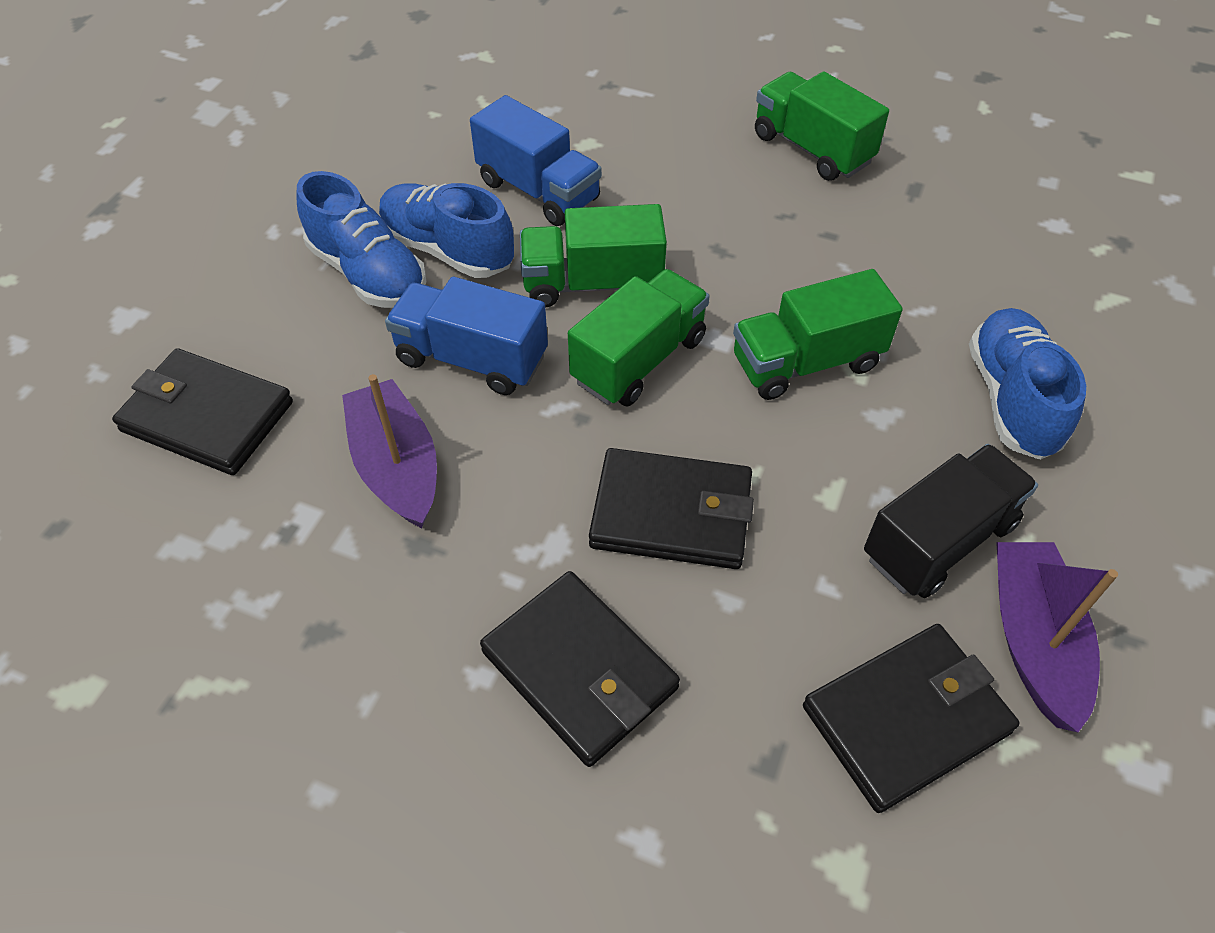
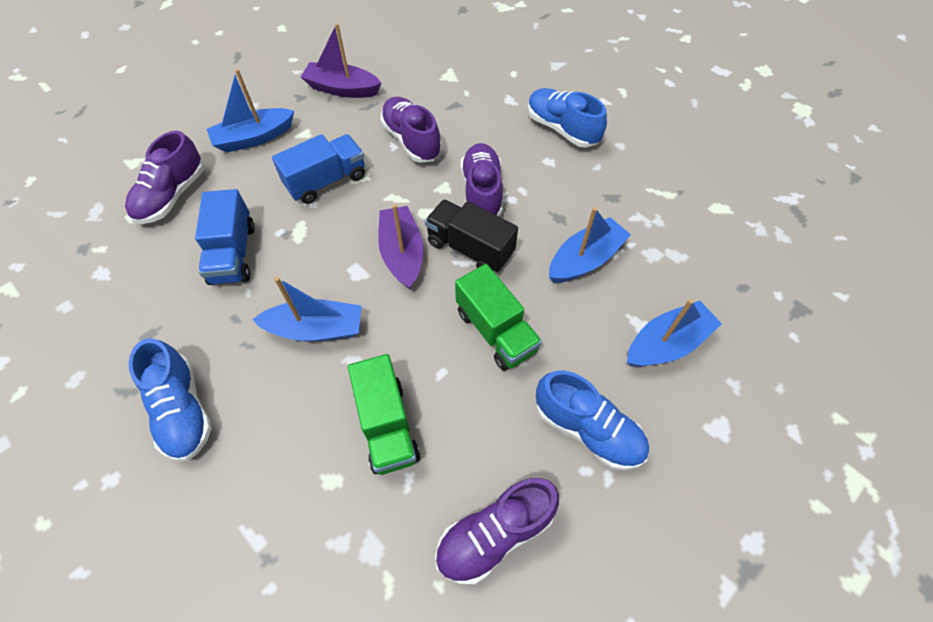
black wallet: [112,348,293,475] [480,571,680,767] [589,448,754,569] [803,624,1020,813] = 4 -> none = 0
blue boat: none = 0 -> [206,69,294,153] [252,277,361,342] [549,207,631,283] [627,299,722,367] = 4
green truck: [520,204,667,308] [568,269,710,407] [733,269,903,400] [755,71,889,181] = 4 -> [348,354,420,475] [455,264,542,371] = 2
purple shoe: none = 0 -> [125,131,204,224] [380,97,442,163] [435,478,559,585] [461,143,503,217] = 4

